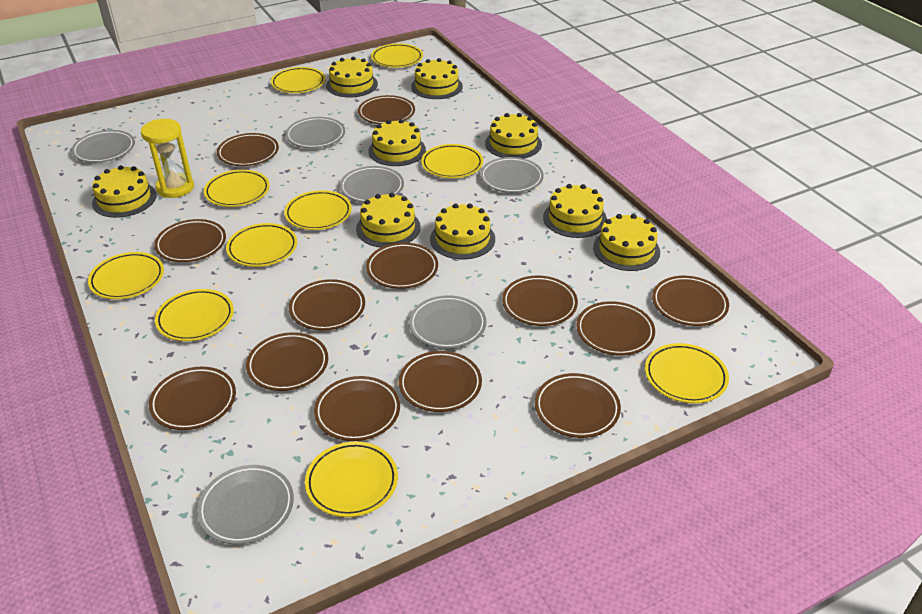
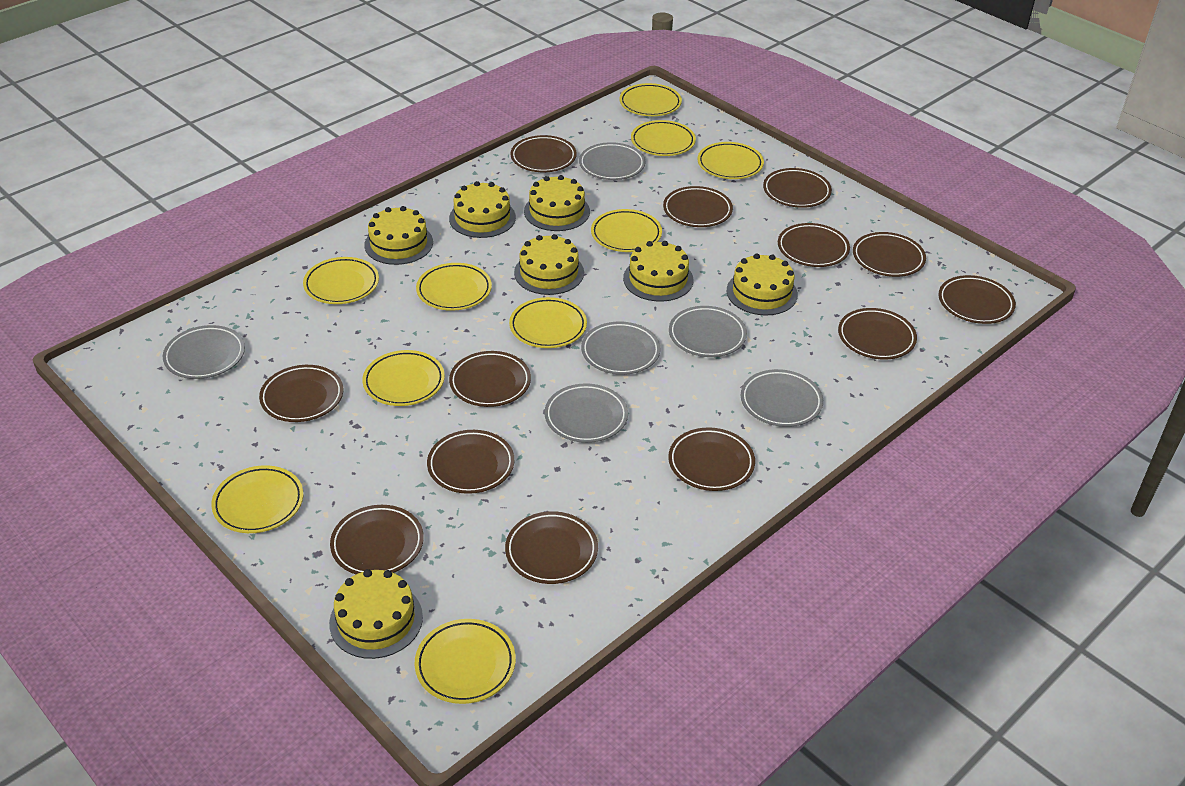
yellow cake: [92,165,156,218] [326,57,378,98] [356,193,421,248] [368,119,426,166] [411,58,463,99] [430,203,495,259] [485,113,542,158] [543,184,607,238] [593,214,660,271] = 9 -> [329,569,423,659] [364,206,433,265] [449,181,516,238] [514,234,584,295] [524,175,590,231] [623,241,693,302] [727,254,798,316] = 7
yellow hourglass: [141,119,194,198] = 1 -> none = 0

